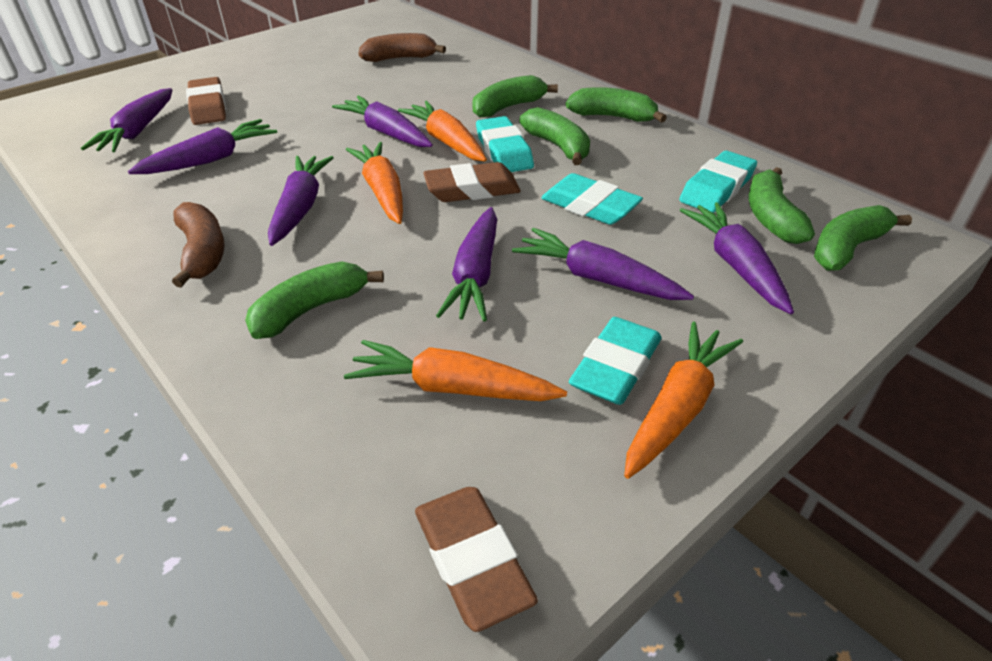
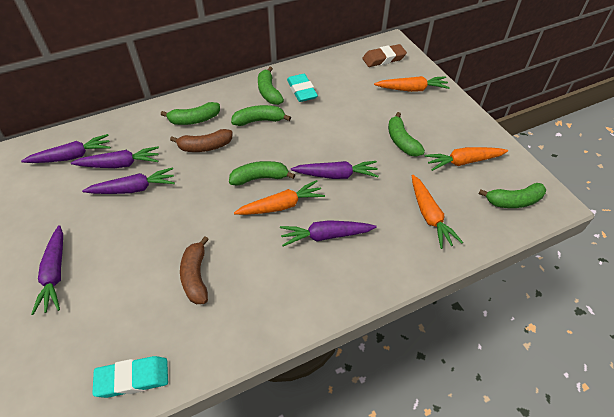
brown eraser: [186,77,226,125] [415,487,538,632] [423,162,521,202] = 3 -> [362,44,407,67] = 1
purple carrot: [81,88,172,152] [128,119,277,174] [268,156,334,246] [332,95,433,147] [436,207,497,322] [512,228,694,300] [680,202,794,314] = 7 -> [21,134,111,163] [31,225,63,315] [71,146,159,168] [82,167,175,194] [280,220,376,246] [291,161,379,179] = 6
turquoise eraser: [476,116,534,172] [541,173,643,225] [569,317,661,405] [679,151,757,213] = 4 -> [92,356,168,398] [287,74,318,102] = 2

